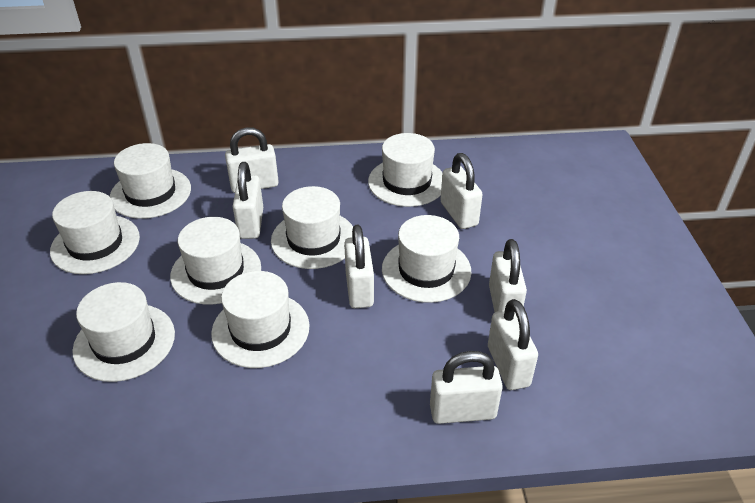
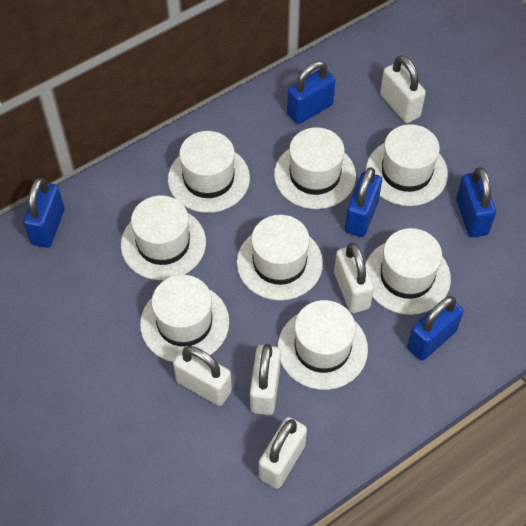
blue padlock: none = 0 -> [23,178,65,248] [287,61,336,124] [345,167,382,237] [407,296,464,361] [456,167,496,238] = 5
white padlock: [225,127,279,193] [233,162,263,239] [344,225,374,308] [430,351,503,424] [440,153,483,229] [488,299,538,390] [489,239,527,312] = 7 -> [173,346,232,406] [250,344,281,415] [259,417,307,489] [334,243,374,313] [380,55,426,123] = 5

